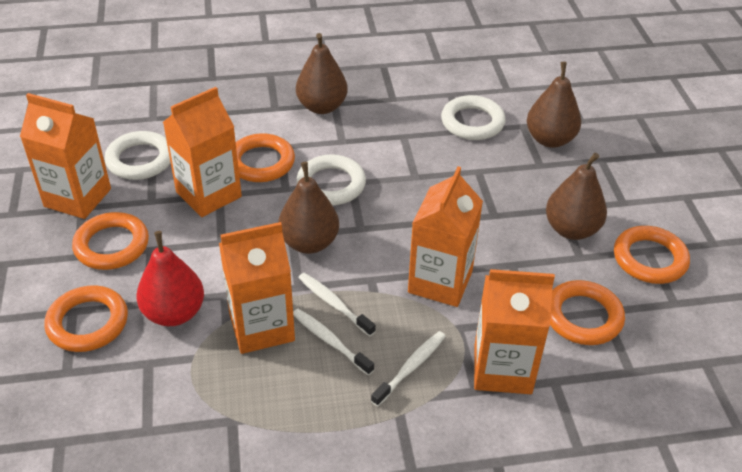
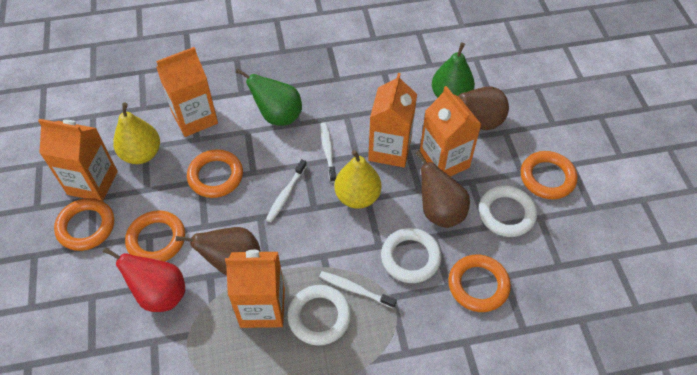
brown pear: [278,162,339,254] [296,33,348,114] [527,62,581,148] [546,153,607,240] = 4 -> [176,227,261,275] [415,150,470,228] [459,87,509,130] = 3
green pear: none = 0 -> [236,68,302,126] [432,42,475,98] = 2
yellow pear: none = 0 -> [113,103,160,164] [334,150,381,209] = 2

